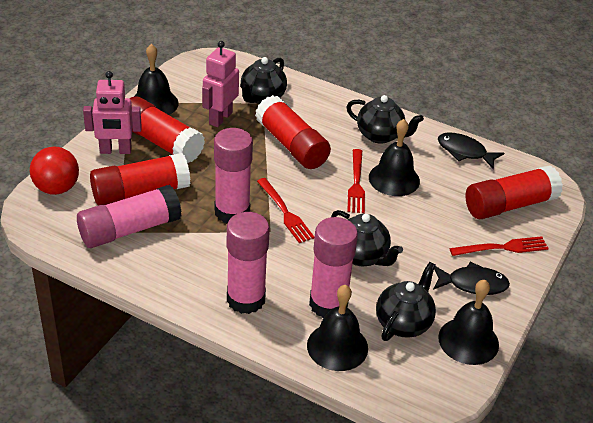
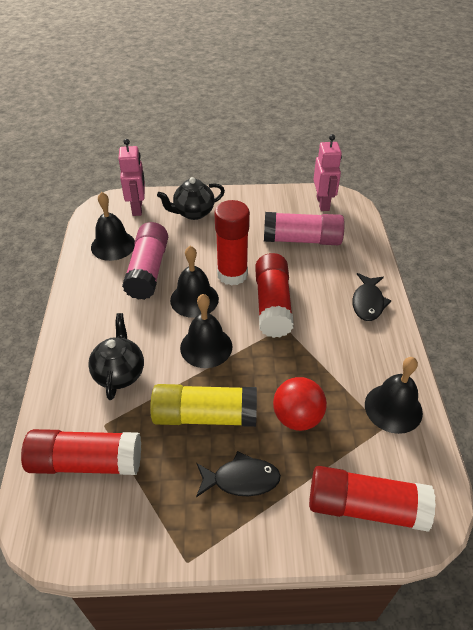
black teapot: [240,57,287,104] [331,210,403,266] [347,95,424,144] [376,262,436,341] = 4 -> [88,313,144,400] [157,177,225,220] = 2
pink glue stick: [77,185,182,248] [214,128,253,223] [227,212,270,314] [309,217,358,318] = 4 -> [122,222,168,300] [264,212,345,245] = 2
red fork: [257,178,315,243] [347,149,365,213] [450,236,549,256] = 3 -> none = 0
yellow glue stick: none = 0 -> [150,384,257,427] = 1

